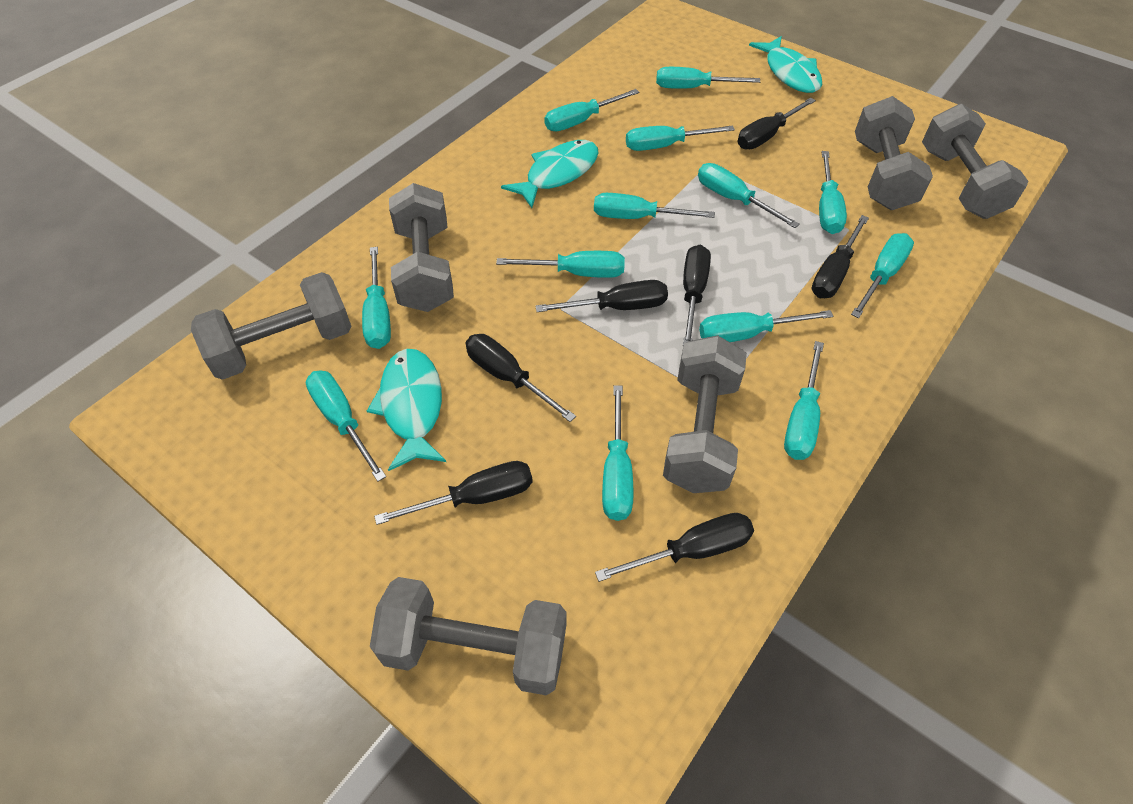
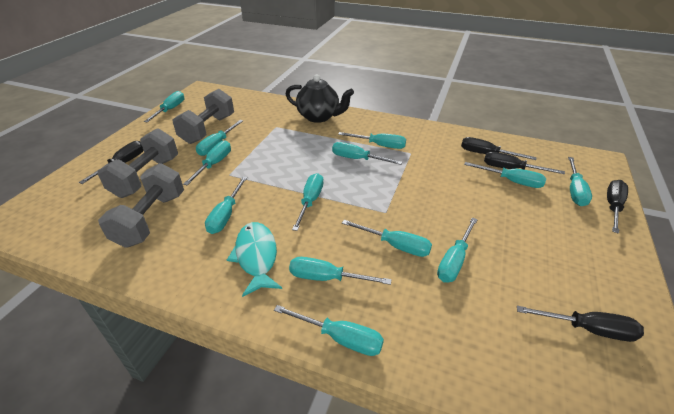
black screwdriver: [374,461,533,525] [466,334,576,422] [535,280,668,312] [595,513,754,582] [683,245,711,346] [737,98,816,149] [812,215,869,298] = 7 -> [79,141,144,184] [461,137,537,160] [484,152,565,174] [517,306,644,342] [607,180,628,234] = 5
black teapot: none = 0 -> [286,75,354,123] = 1
grey dumbbell: [191,272,352,380] [370,577,567,696] [389,183,454,312] [663,335,747,493] [855,96,933,210] [922,104,1029,219] = 6 -> [98,128,178,198] [98,163,184,248] [172,89,234,144] = 3
turquoise fish: [367,349,446,471] [501,140,599,208] [749,36,822,93] = 3 -> [227,222,282,297] = 1

